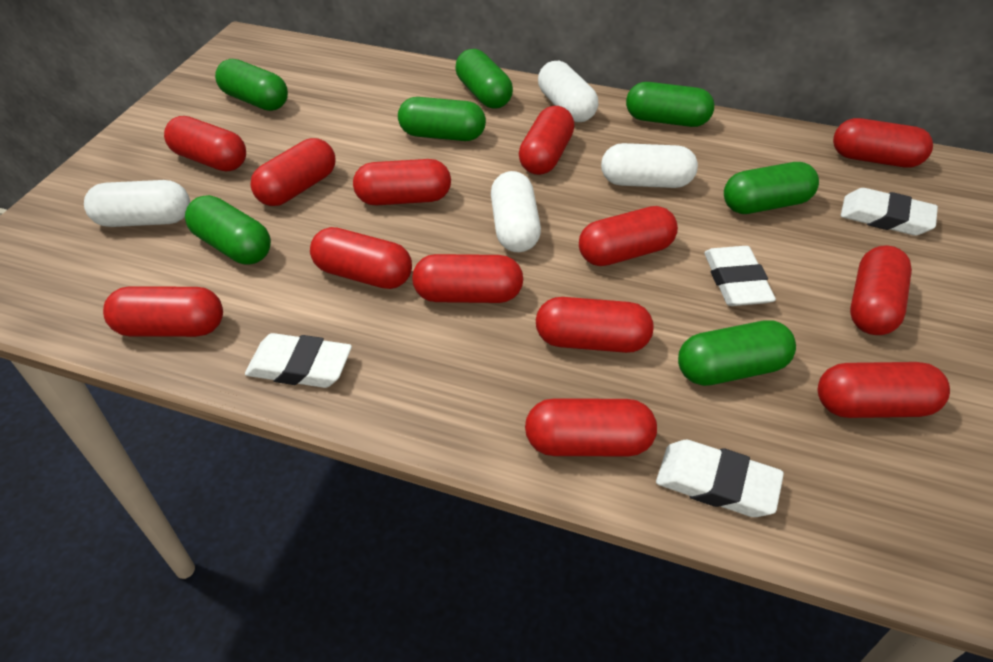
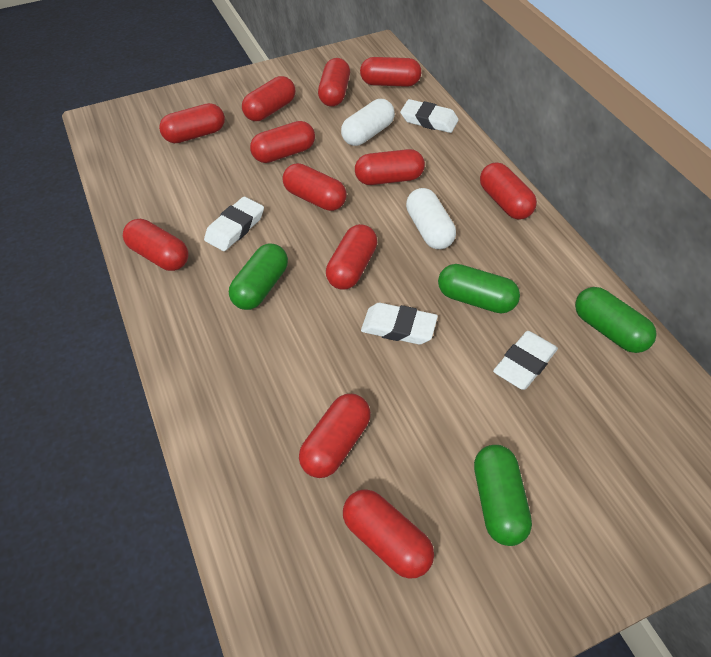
green capsule: [185,195,271,265] [215,59,288,111] [398,97,486,141] [455,49,513,109] [626,82,714,127] [678,320,796,386] [724,162,819,214] = 7 -> [229,243,288,310] [438,264,520,314] [474,445,532,546] [575,287,657,353] = 4
red capsule: [103,286,223,337] [164,116,246,172] [250,138,335,206] [310,227,412,289] [353,159,451,206] [412,254,523,303] [519,106,575,175] [525,398,657,456] [536,297,653,353] [579,206,678,266] [818,362,950,418] [833,118,933,168] [850,245,912,335] = 13 -> [123,219,188,271] [159,103,225,143] [242,76,295,121] [250,121,315,163] [283,163,347,211] [299,394,371,478] [318,58,350,107] [326,224,377,290] [343,489,434,579] [355,149,425,185] [360,57,421,87] [480,162,537,220] = 12
white capsule: [84,180,190,227] [491,171,541,252] [538,61,598,122] [601,143,698,188] = 4 -> [341,99,395,146] [406,188,456,249] = 2

